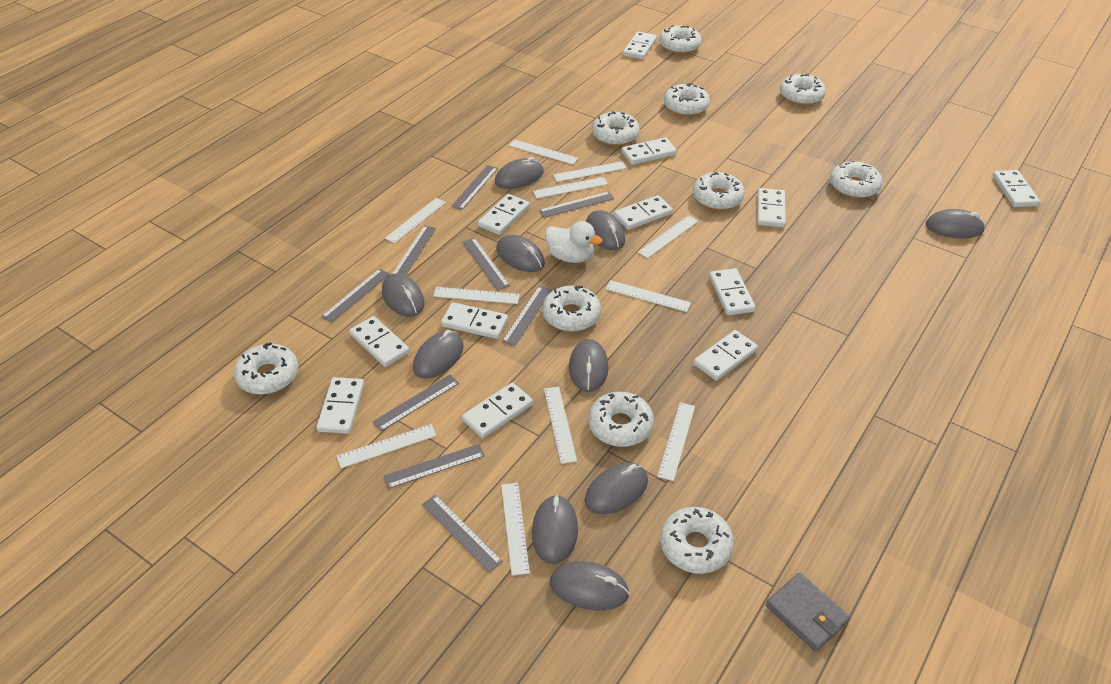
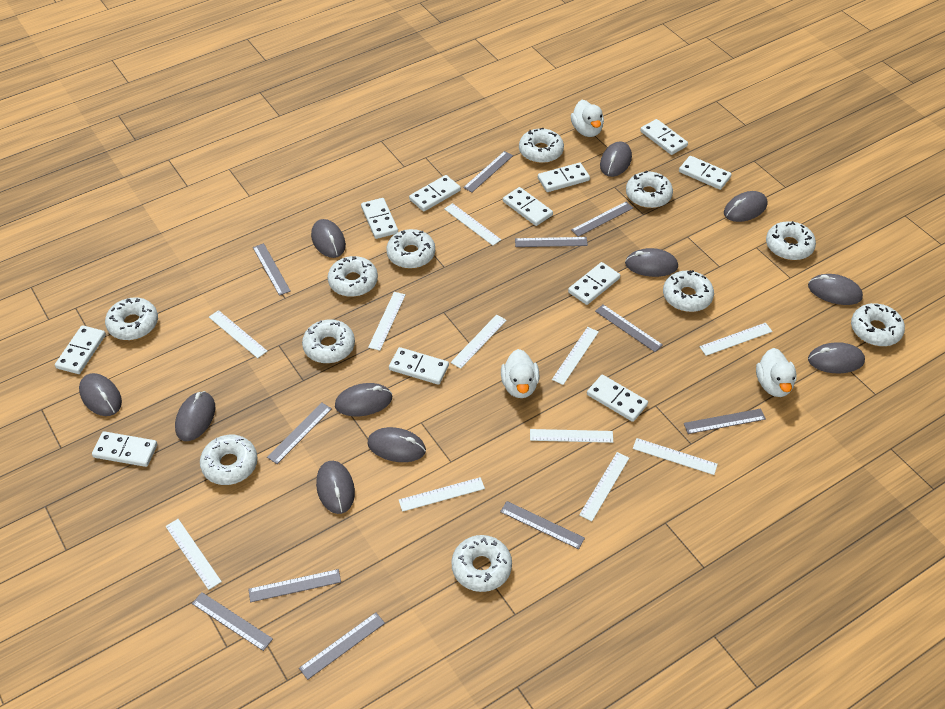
grey mouse: [382,273,425,317] [413,330,463,379] [495,157,544,189] [496,235,545,272] [532,494,578,564] [550,561,630,610] [569,339,609,392] [585,463,648,514] [586,210,625,250] [926,209,985,238] = 10 -> [79,373,122,416] [175,391,215,441] [311,219,346,258] [316,461,355,514] [335,383,392,416] [367,427,426,462] [600,141,632,177] [625,248,678,277] [724,191,767,222] [808,274,863,305] [808,342,865,373] = 11
grey ruler: [321,268,390,323] [372,375,459,431] [384,444,485,489] [392,225,436,276] [422,495,503,573] [451,165,498,210] [463,238,510,290] [502,286,552,346] [539,192,614,218] = 9 -> [192,592,273,651] [248,569,341,602] [253,243,291,296] [267,402,332,464] [299,612,385,680] [463,151,513,192] [500,501,585,549] [515,237,588,247] [571,202,633,237] [595,305,663,352] [684,409,766,434] = 11
grey wallet: [766,573,850,652] = 1 -> none = 0
white domino: [316,377,364,434] [349,316,410,367] [441,302,508,339] [462,382,533,438] [478,194,530,235] [614,195,673,230] [621,137,677,165] [623,31,657,59] [694,330,758,381] [709,268,756,315] [757,188,786,227] [992,170,1040,207] = 12 -> [55,325,106,374] [92,431,157,467] [361,198,398,239] [389,347,449,385] [409,175,461,211] [503,187,553,226] [538,163,590,192] [568,262,620,305] [587,375,648,422] [640,119,688,155] [679,156,732,190] = 11
white donut: [234,342,299,395] [542,285,601,332] [588,392,654,447] [592,111,640,146] [659,25,702,54] [660,507,734,574] [664,83,710,116] [693,172,745,210] [780,74,826,105] [830,160,882,198] = 10 -> [105,298,158,340] [200,435,258,485] [302,319,355,363] [328,256,378,297] [386,229,435,269] [451,535,512,592] [519,128,564,163] [626,171,673,208] [663,270,714,312] [766,221,816,260] [851,303,905,346] = 11
white duck: [545,221,603,263] = 1 -> [501,349,539,398] [571,100,604,137] [756,348,797,397] = 3

